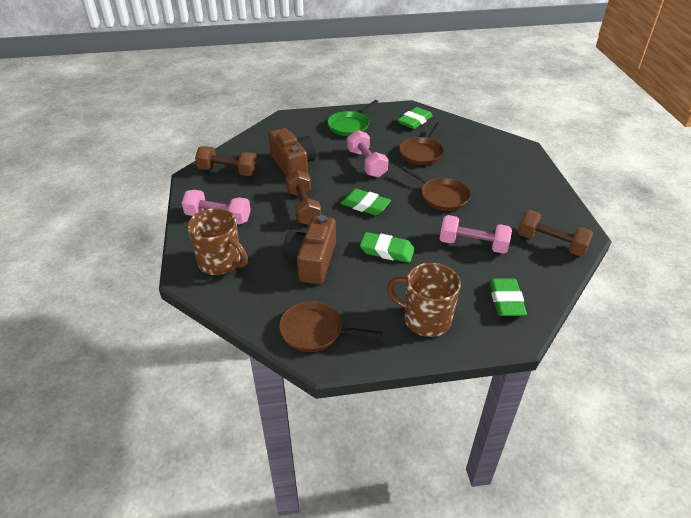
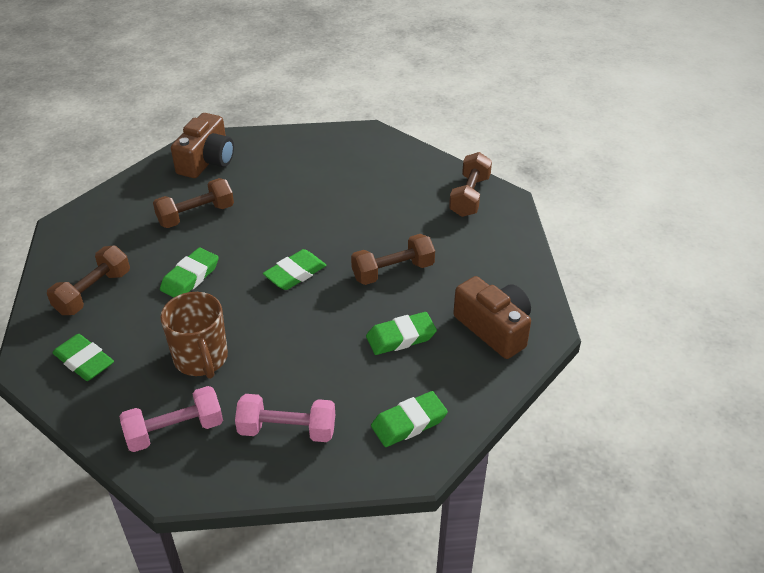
brown dumbbell: [195,146,258,176] [286,170,321,225] [518,210,593,256] = 3 -> [47,246,130,315] [153,178,234,228] [351,234,435,285] [449,152,492,217] = 4
brown mug: [187,208,248,275] [387,263,461,337] = 2 -> [160,292,228,379] = 1
brown pan: [279,301,382,352] [399,122,444,165] [401,166,471,211] = 3 -> none = 0
green eraser: [340,189,391,216] [360,232,414,263] [398,107,433,129] [489,279,527,316] = 4 -> [52,334,114,381] [160,247,219,298] [263,249,326,290] [366,312,437,355] [371,391,448,447] = 5
green pan: [328,100,378,136] = 1 -> none = 0
pink dumbbell: [182,190,251,225] [347,130,388,178] [440,215,512,254] = 3 -> [119,386,223,452] [235,394,335,442] = 2

